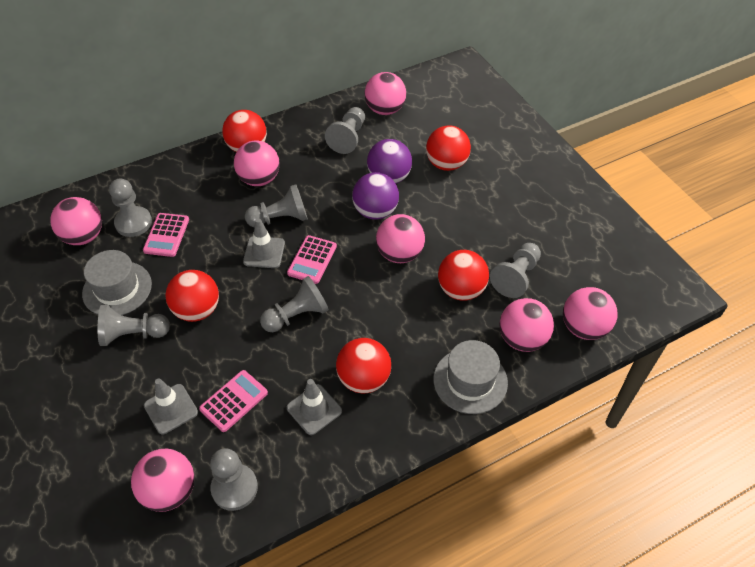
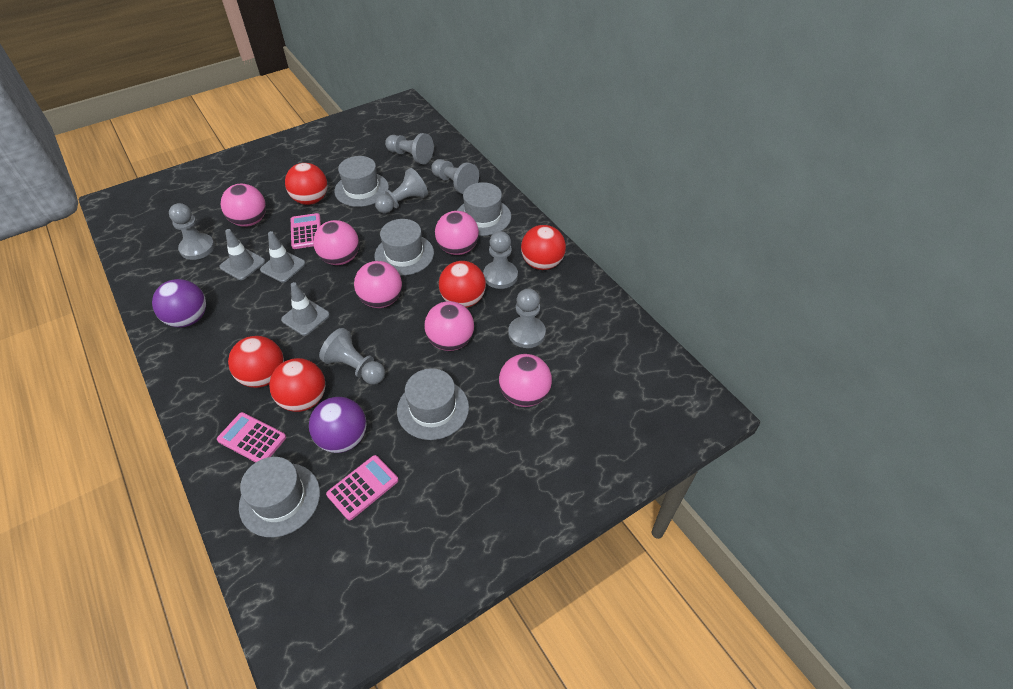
grey hat: [82,250,152,315] [433,340,508,414] = 2 -> [239,457,320,537] [334,156,389,207] [374,219,434,276] [397,368,469,440] [457,182,511,236] = 5
pink ball: [50,197,102,245] [131,449,195,512] [234,141,280,186] [365,72,406,115] [376,214,425,263] [499,298,554,352] [563,287,617,340] = 7 -> [220,184,266,227] [313,220,359,265] [354,261,402,308] [424,301,474,351] [435,211,479,255] [499,354,552,407] = 6

